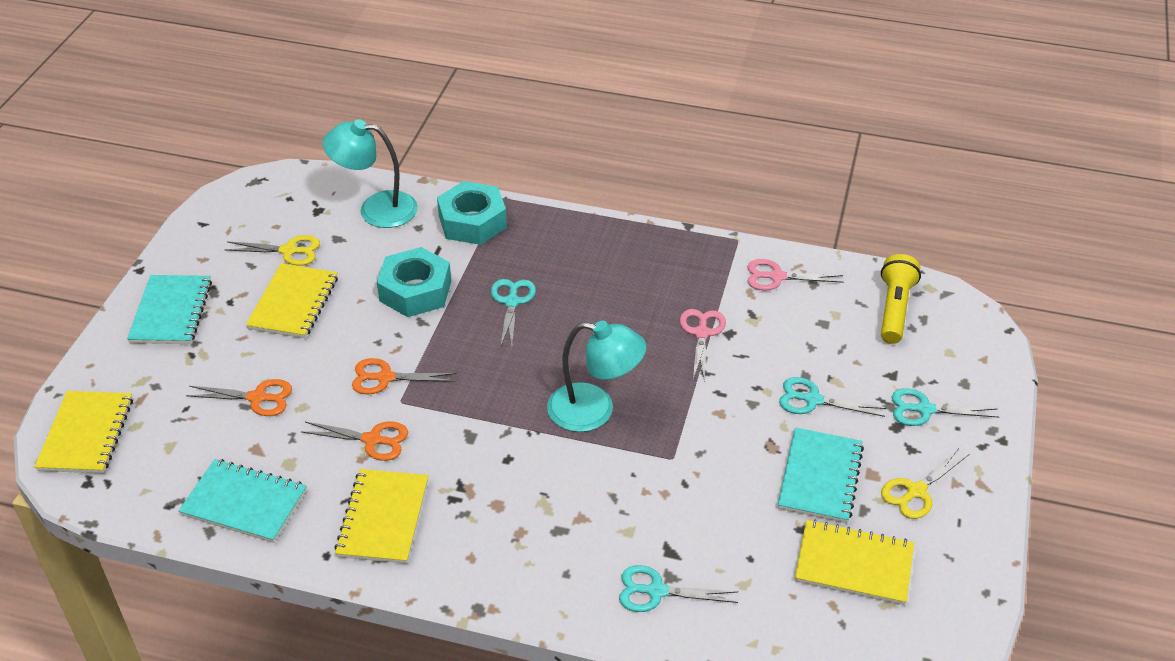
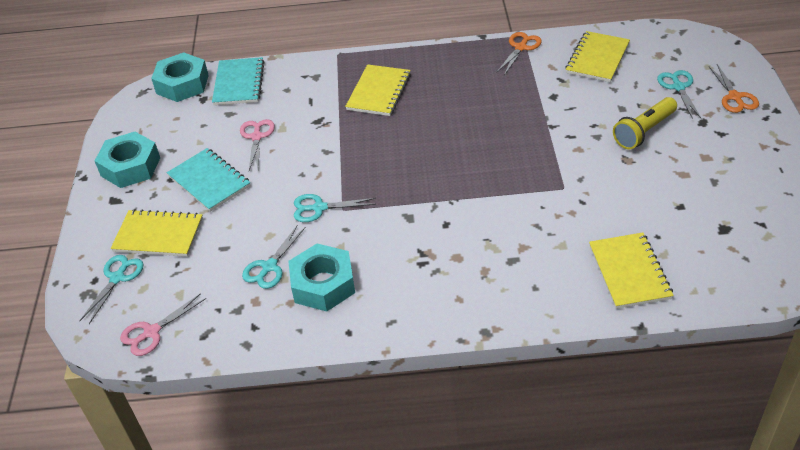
orange scissors: [186,379,292,416] [301,421,408,461] [352,358,456,395] = 3 -> [497,32,542,75] [709,64,759,113] = 2
turquoise lamp: [323,119,418,228] [547,321,647,432] = 2 -> none = 0
turquoise notebook: [127,275,212,344] [179,459,307,543] [778,427,864,523] = 3 -> [167,148,251,212] [212,57,264,105] = 2
turquoise nut: [377,247,451,317] [437,181,507,245] = 2 -> [95,132,160,188] [151,52,209,102] [288,244,355,312] = 3
yellow scissors: [224,235,320,266] [881,448,969,519] = 2 -> none = 0

